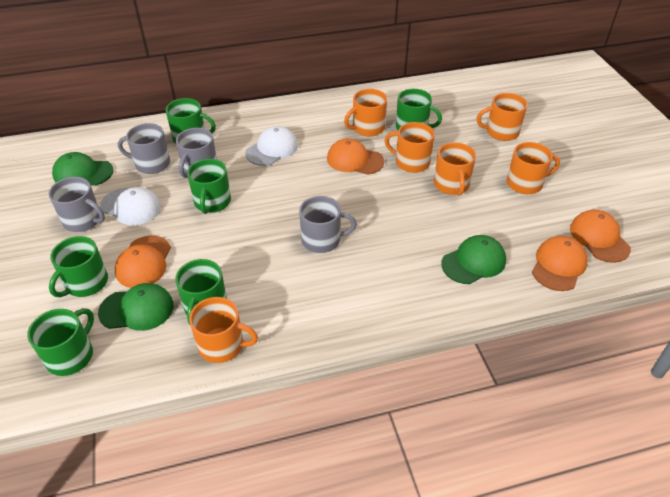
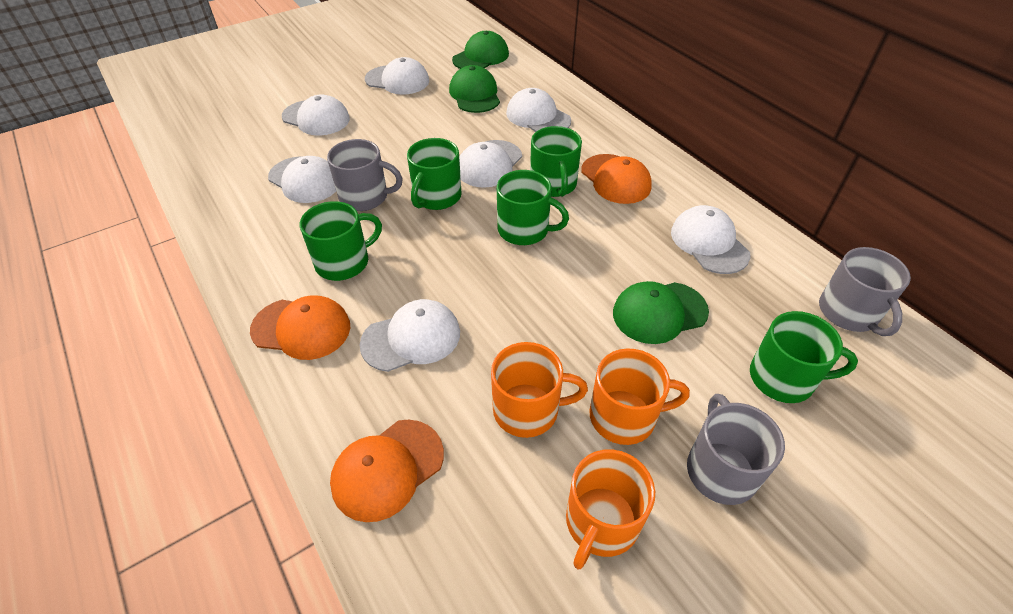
green mug: [27,308,94,376] [49,236,108,297] [166,98,216,143] [175,259,227,325] [187,159,231,214] [396,89,442,130] = 6 -> [300,201,382,281] [407,138,462,210] [497,170,569,245] [530,126,582,197] [750,311,858,403] = 5
grey mug: [49,177,105,232] [118,123,170,174] [176,128,217,178] [299,196,357,253] = 4 -> [327,139,403,211] [687,394,785,505] [819,247,911,336] = 3
orange cap: [115,236,171,288] [327,138,384,175] [532,236,588,291] [570,210,631,263] = 4 -> [250,295,350,360] [330,419,444,522] [581,154,652,204] = 3
orange mug: [189,297,258,363] [344,89,387,136] [384,122,435,173] [434,142,476,196] [477,93,527,141] [507,142,560,194] = 6 -> [491,342,588,438] [566,449,655,569] [590,349,690,445] = 3
white cap: [100,187,161,225] [245,126,298,166] = 2 -> [268,156,336,203] [282,94,350,136] [360,299,460,372] [365,57,429,95] [459,140,522,188] [506,88,571,132] [671,205,751,274] = 7

